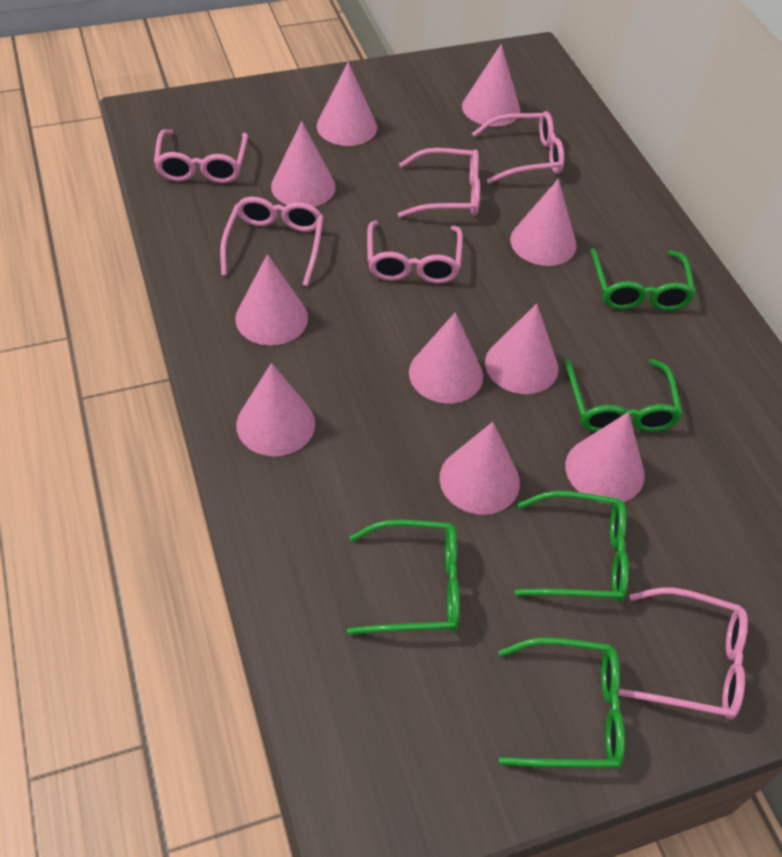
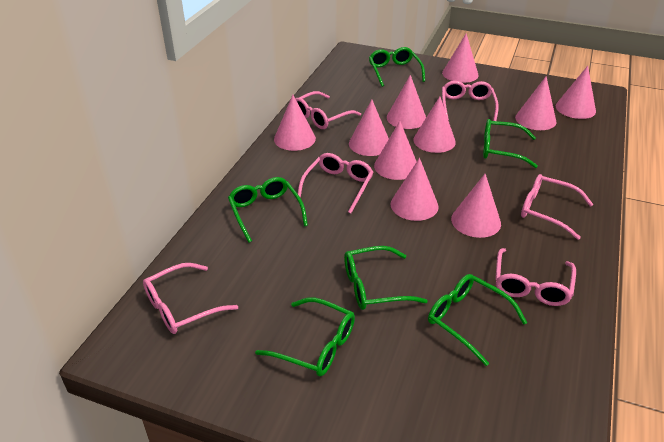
green glasses: [347,520,460,635] [498,637,625,769] [514,491,629,602] [565,359,683,432] [590,248,696,311] = 5 -> [228,177,308,243] [255,297,355,376] [344,246,428,310] [369,47,425,87] [428,274,527,366] [483,119,538,168] = 6

